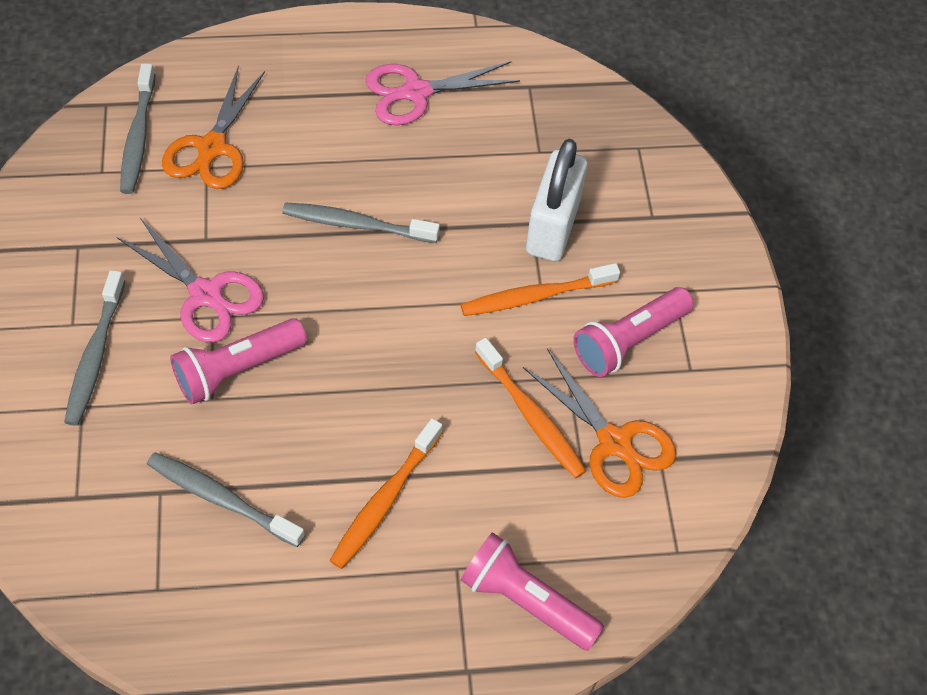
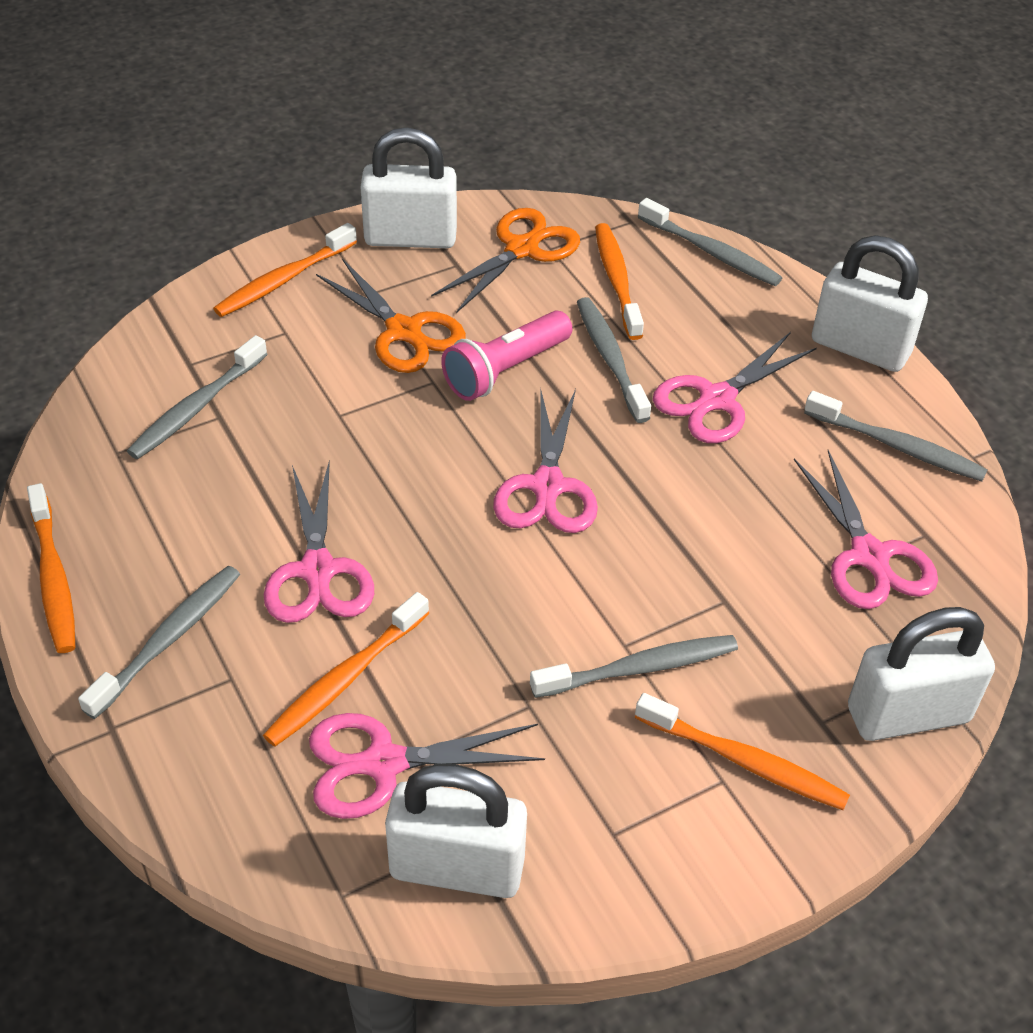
grey toothbrush: [64,270,125,426] [120,63,156,194] [147,452,305,547] [282,202,440,243] = 4 -> [78,566,240,719] [127,335,268,459] [530,635,738,698] [577,297,651,423] [638,198,782,286] [804,391,988,482] = 6
orange toothbrush: [330,418,443,569] [461,263,620,316] [475,338,587,478] = 3 -> [27,483,75,653] [213,223,357,317] [263,592,429,747] [595,223,644,340] [635,693,850,810] = 5
pink flashlight: [170,318,307,405] [460,532,604,651] [573,287,694,377] = 3 -> [441,311,572,401] = 1
pink scissors: [117,218,264,343] [365,61,520,125] = 2 -> [264,461,374,623] [309,713,545,819] [493,387,598,533] [653,332,817,443] [794,450,938,609] = 5
white padlock: [526,139,588,261] = 1 -> [361,127,457,248] [385,764,527,898] [812,235,928,372] [848,607,995,741] = 4

